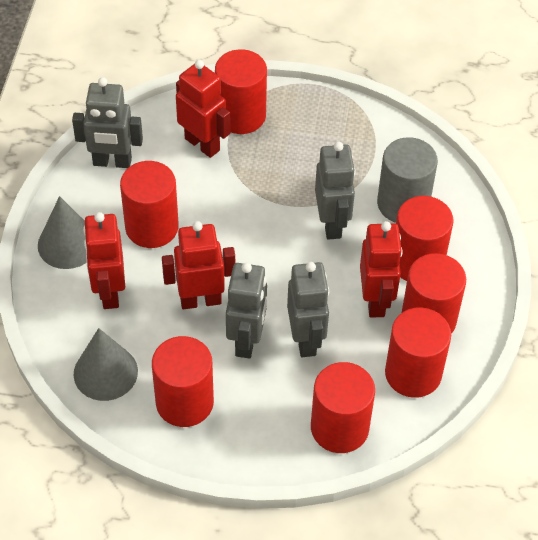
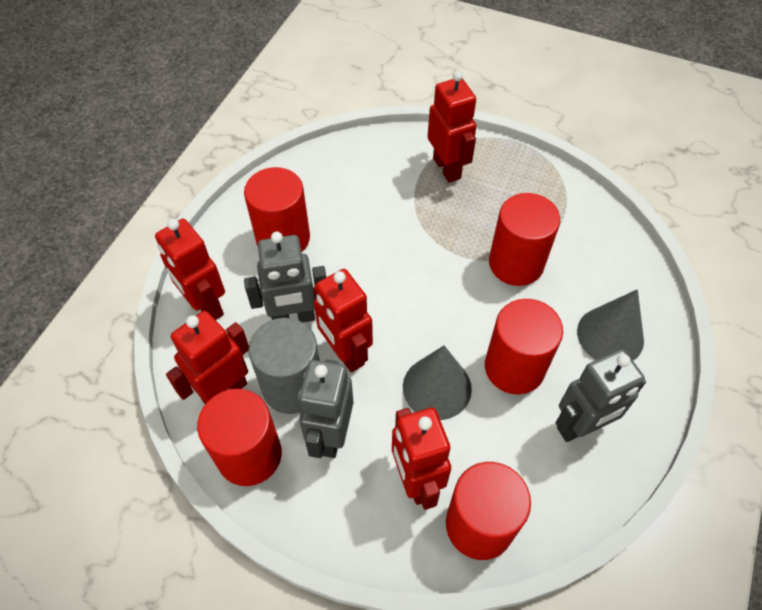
grey robot: [72,77,143,168] [226,263,267,358] [287,262,329,357] [315,142,355,240] = 4 -> [244,232,326,322] [298,360,354,458] [556,349,646,442] = 3
red cylinder: [120,161,179,248] [152,336,214,427] [215,49,267,134] [311,362,375,453] [385,307,451,398] [396,196,454,281] [402,253,466,334] = 7 -> [197,389,282,486] [244,167,310,252] [446,462,531,560] [485,299,563,395] [489,193,560,286] = 5
red robot: [83,212,125,309] [162,221,235,309] [176,60,230,158] [360,221,403,318] = 4 -> [155,219,225,320] [166,311,249,404] [313,269,373,372] [392,408,451,510] [428,71,476,183] = 5

